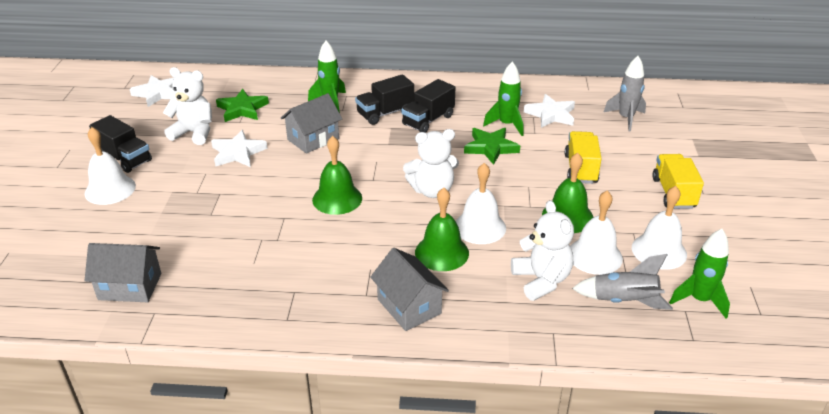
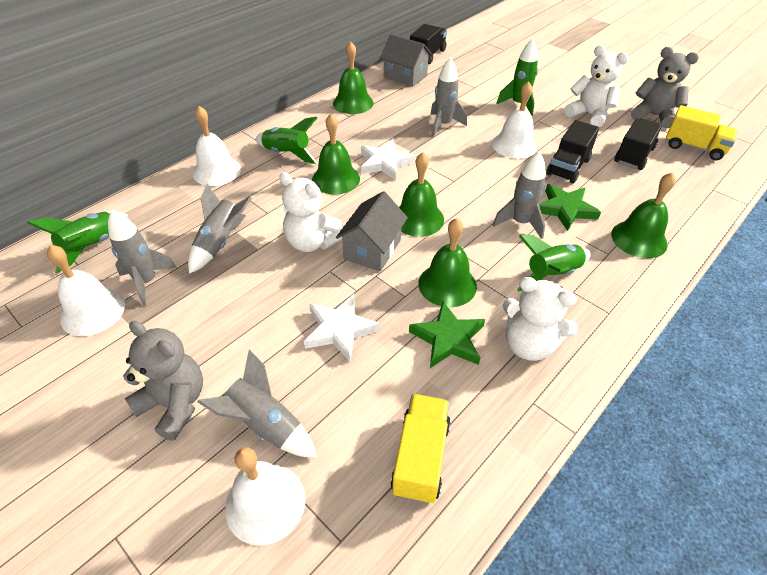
green bell: [312,136,362,215] [415,188,469,271] [542,153,593,233] = 3 -> [312,114,360,195] [333,41,374,114] [399,152,444,237] [419,218,477,307] [611,172,676,258] = 5
green rocket: [308,41,346,113] [483,61,523,136] [669,229,730,319] = 3 -> [27,212,128,273] [255,117,317,164] [496,38,538,116] [517,235,591,292] = 4
grey house: [85,243,161,302] [281,93,342,154] [370,248,449,331] = 3 -> [336,191,408,272] [380,34,432,87] = 2
grey rocket: [572,254,673,310] [604,56,646,132] = 2 -> [108,210,177,306] [188,184,252,274] [198,350,317,458] [430,57,467,137] [493,151,546,239] = 5
grey teddy bear: none = 0 -> [123,321,203,441] [631,47,699,128] = 2
white star: [130,75,177,107] [211,130,267,167] [524,94,575,128] = 3 -> [304,294,380,361] [361,139,415,180] = 2

